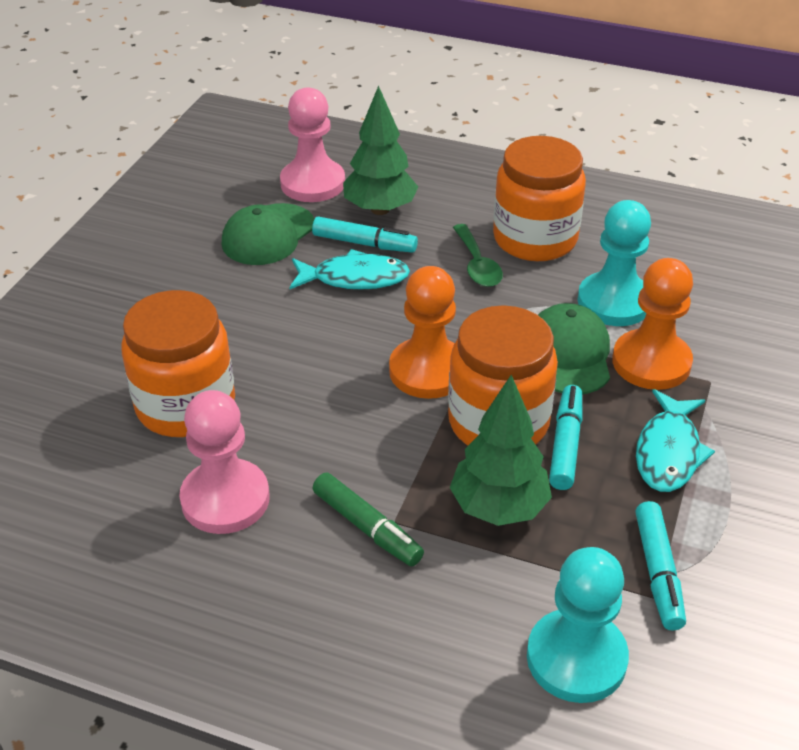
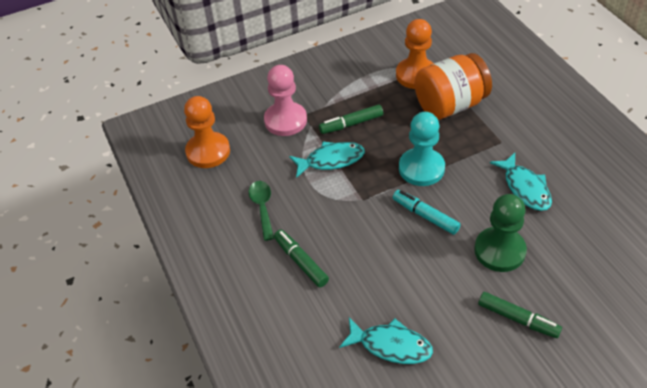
green cap: [222,203,314,265] [538,303,610,394] = 2 -> none = 0
green marker: [312,473,424,566] = 1 -> [274,230,329,287] [319,104,383,134] [478,292,562,338] = 3
green pawn: none = 0 -> [474,194,527,272] = 1
green tree: [343,85,418,215] [450,375,552,526] = 2 -> none = 0
orange jar: [121,290,235,437] [448,305,558,445] [493,136,586,261] = 3 -> [414,53,492,120] = 1
pink pawn: [179,390,270,534] [280,87,345,202] = 2 -> [264,65,307,136] = 1
turquoise fish: [289,249,410,290] [636,389,715,492] = 2 -> [289,142,365,178] [339,318,433,364] [490,153,552,211] = 3
turquoise marker: [312,217,418,253] [549,385,582,490] [635,501,686,630] = 3 -> [393,190,461,235] = 1
turquoise pawn: [527,547,629,703] [577,200,651,326] = 2 -> [399,112,445,186] = 1

